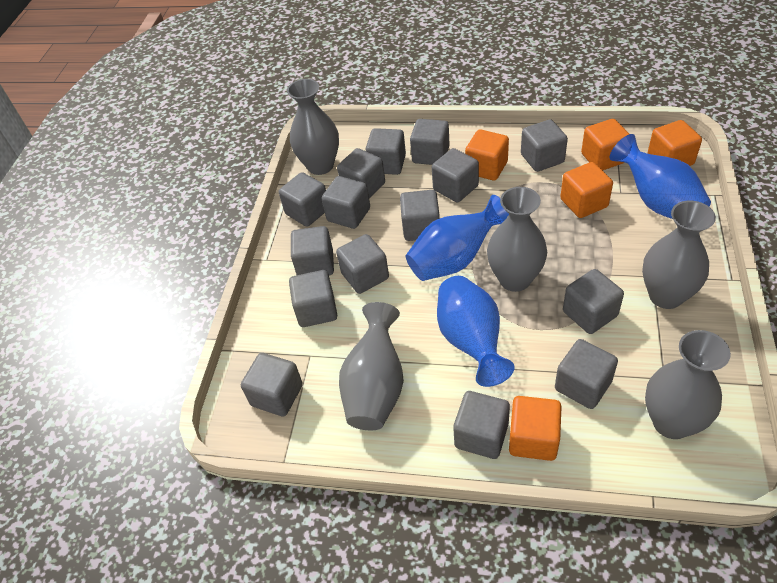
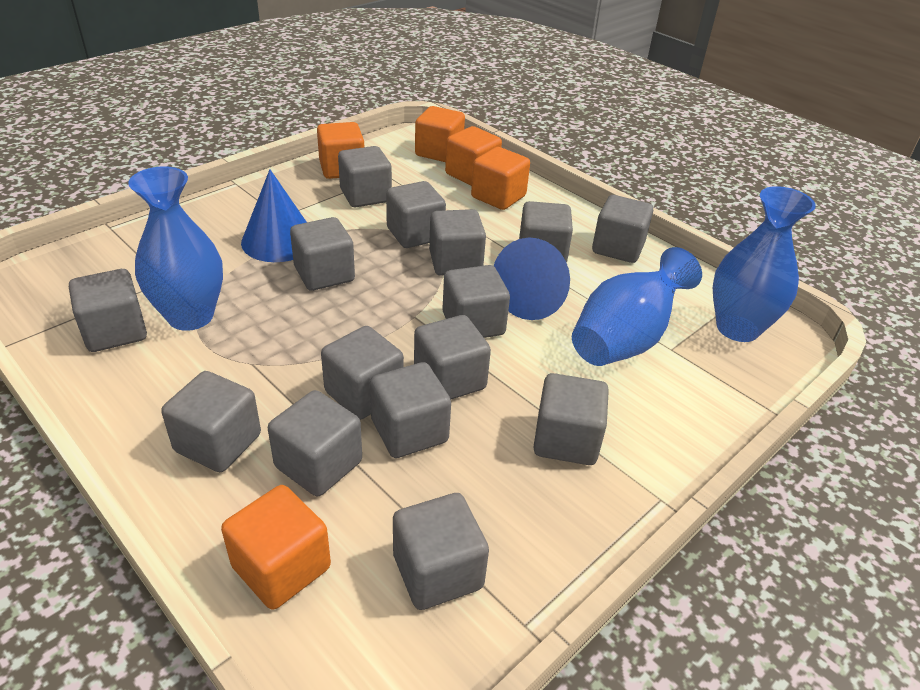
blue cone: none = 0 -> [241,170,307,262] [494,238,570,320] = 2
grey vase: [287,79,339,175] [339,302,404,430] [487,187,547,292] [642,201,716,309] [645,330,731,439] = 5 -> none = 0

